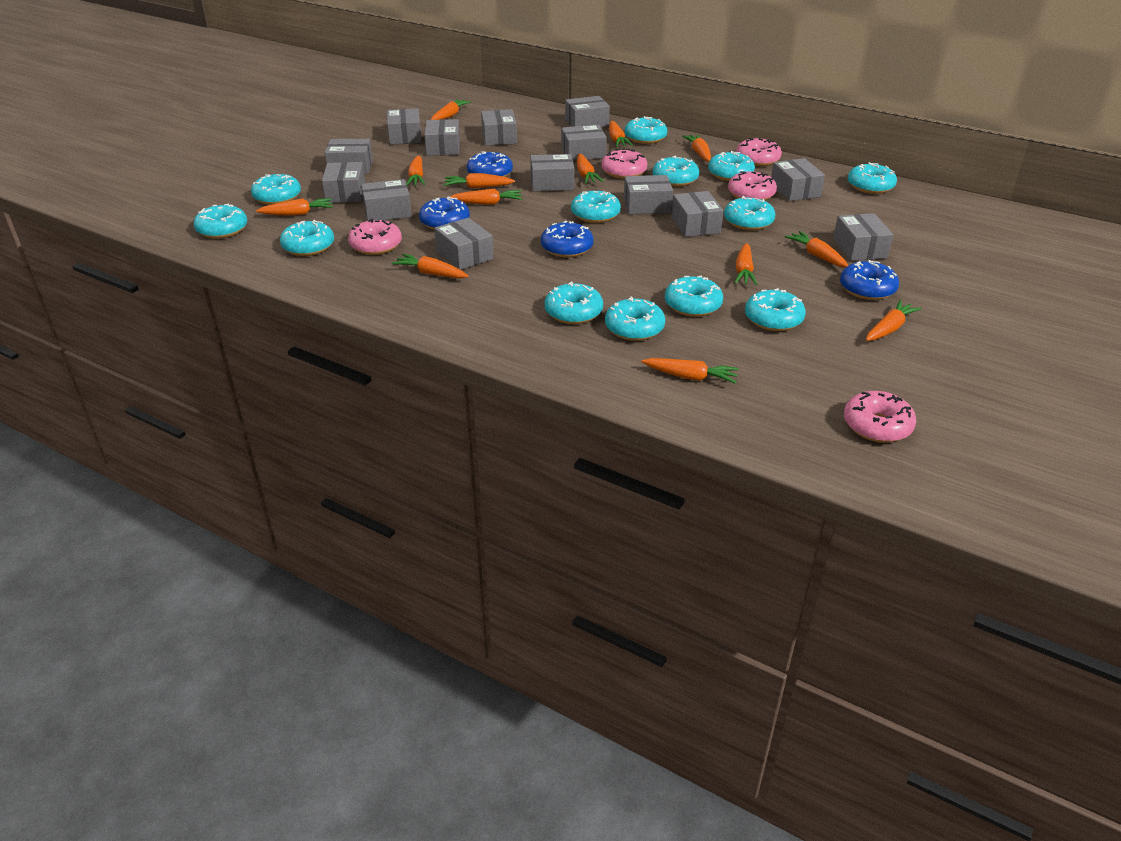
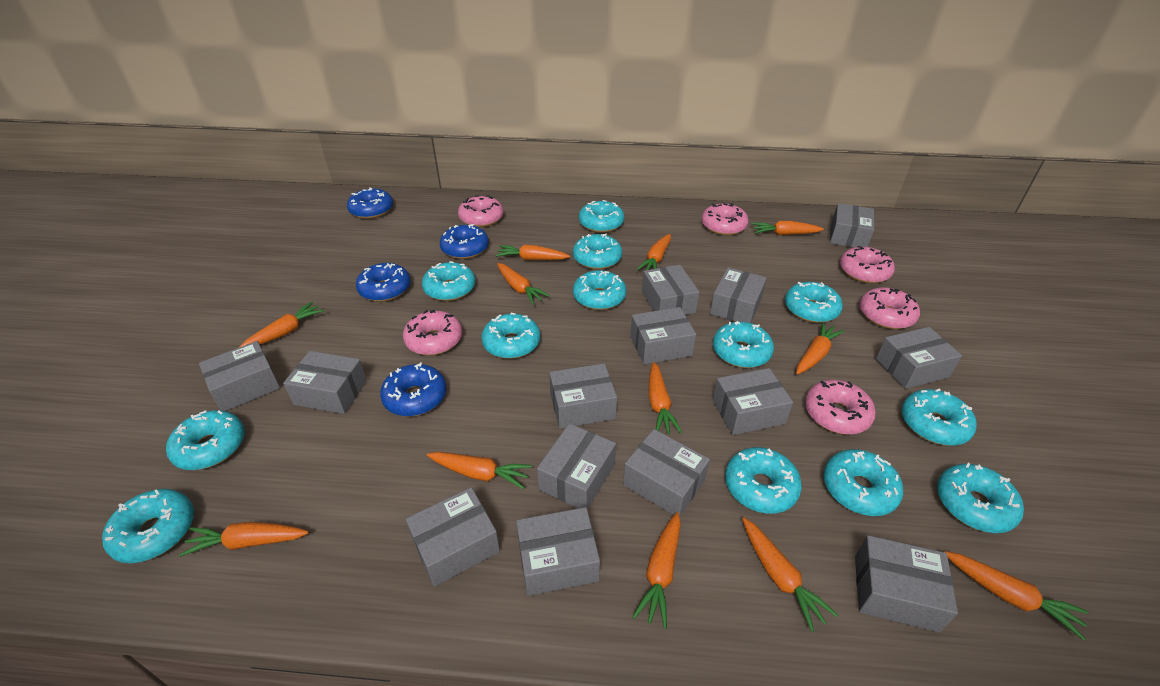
orange carrot: [256,198,333,216] [392,254,469,279] [406,156,425,186] [431,99,471,120] [444,173,515,189] [450,189,522,205] [577,154,603,184] [609,121,633,147] [641,358,739,384] [682,134,711,162] [734,243,757,285] [785,231,848,268] [866,300,922,341] = 13 -> [179,522,309,557] [240,302,324,347] [427,452,532,489] [495,245,570,260] [497,263,550,305] [632,512,681,629] [636,234,671,270] [649,362,682,434] [742,518,838,632] [752,221,824,235] [796,322,845,374] [944,551,1088,640] = 12
pink donut: [348,218,402,255] [602,149,647,179] [728,171,777,200] [736,138,782,166] [844,391,916,443] = 5 -> [403,310,462,355] [458,195,504,227] [702,203,749,235] [805,380,876,434] [840,246,895,283] [860,287,920,329] = 6

